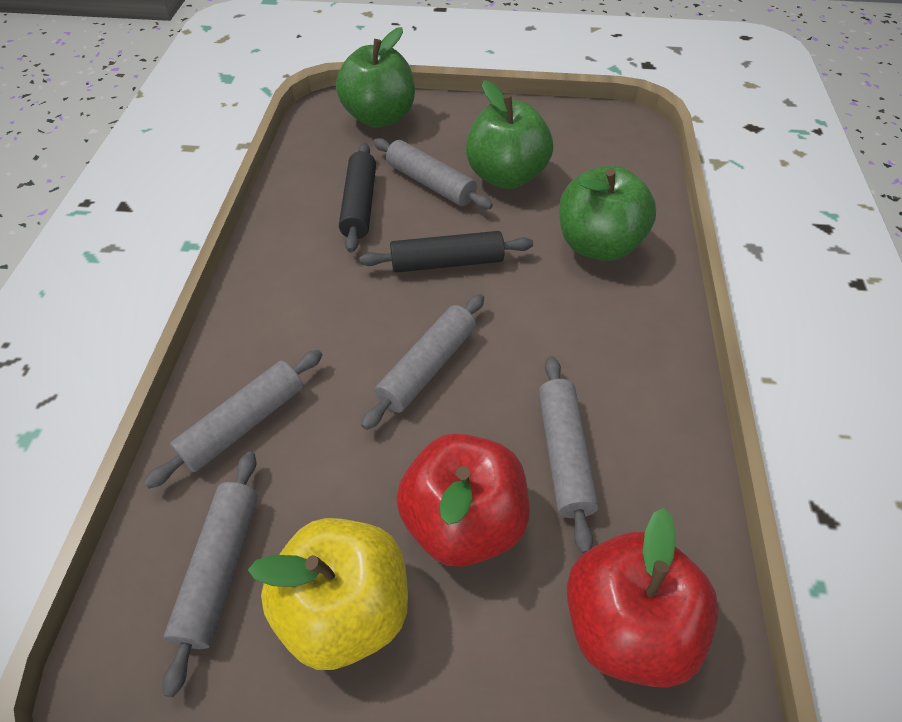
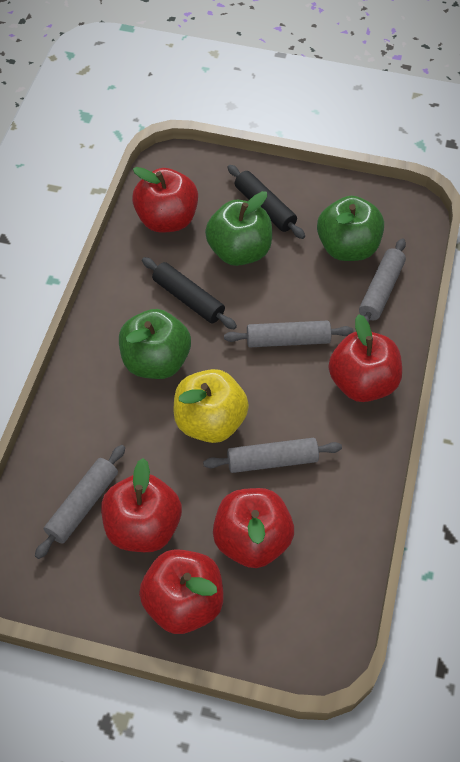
grey rolling pin: [143,350,322,489] [162,452,258,697] [361,294,484,430] [374,138,493,209] [539,356,599,554] = 5 -> [35,445,125,559] [203,438,342,473] [224,321,353,347] [359,238,406,323] = 4
red apple: [396,433,530,567] [567,508,719,688] = 2 -> [101,458,182,552] [132,167,198,233] [139,549,224,634] [213,488,294,568] [328,314,402,402] = 5

